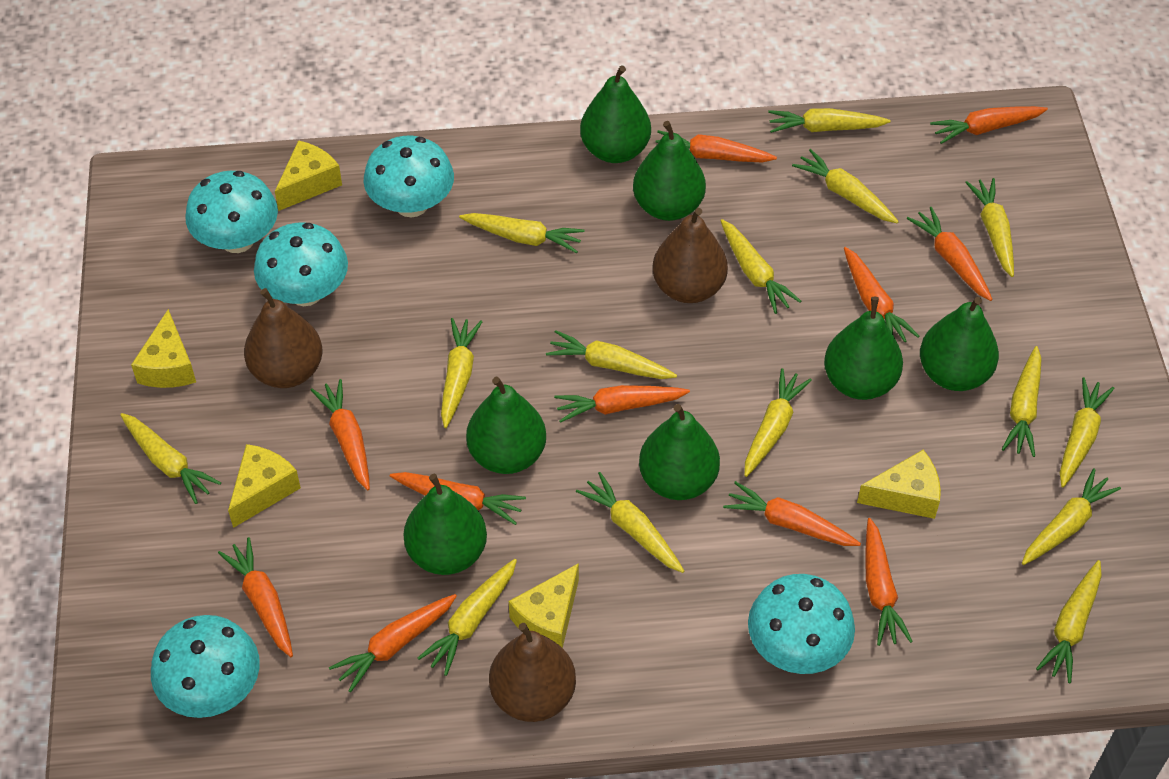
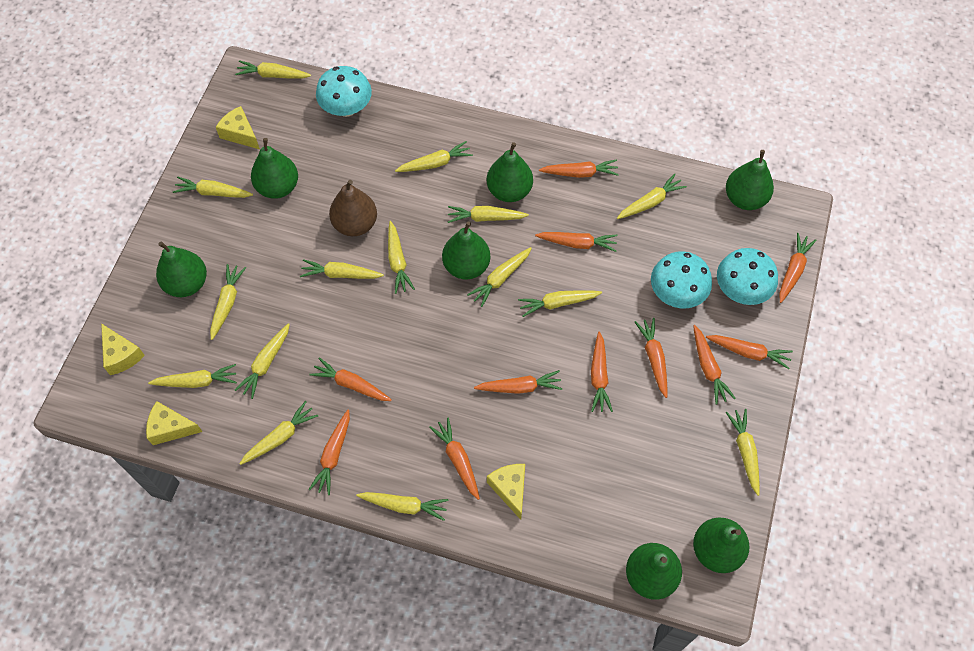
brown pear: [244,288,323,388] [489,623,576,722] [652,208,728,303] = 3 -> [329,180,377,236] = 1
turquoise mushroom: [151,615,260,718] [185,171,278,253] [254,223,348,306] [363,136,454,217] [748,574,855,674] = 5 -> [316,66,372,117] [651,251,712,308] [717,248,778,305] = 3
yellow cheese: [131,309,196,388] [228,444,301,528] [275,140,342,211] [509,563,579,648] [857,450,941,519] = 5 -> [101,323,145,375] [146,401,203,445] [216,106,260,149] [487,464,525,520] = 4

